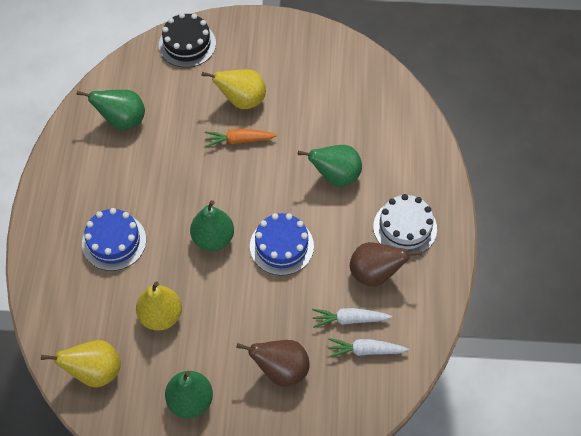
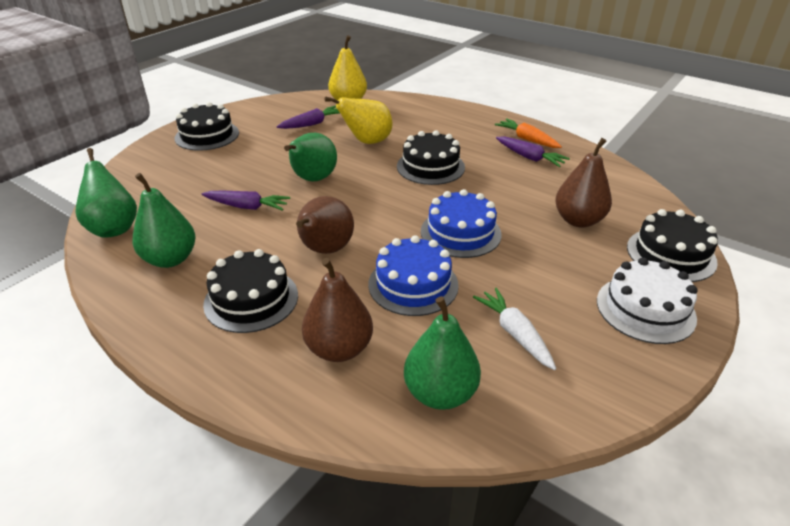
black cake: [159,13,216,68] = 1 -> [174,102,239,151] [203,249,298,333] [397,130,465,185] [627,209,718,282] = 4
brown pear: [236,340,310,387] [350,242,422,287] = 2 -> [296,196,354,254] [302,258,373,362] [555,138,612,227] = 3
purple carrot: none = 0 -> [202,191,290,211] [277,106,340,129] [496,136,570,167] = 3
white carrot: [312,308,392,328] [328,338,409,358] = 2 -> [473,288,556,370] = 1
yellow pear: [41,340,121,388] [136,281,182,331] [202,69,266,109] = 3 -> [325,96,392,144] [328,35,367,100] = 2

